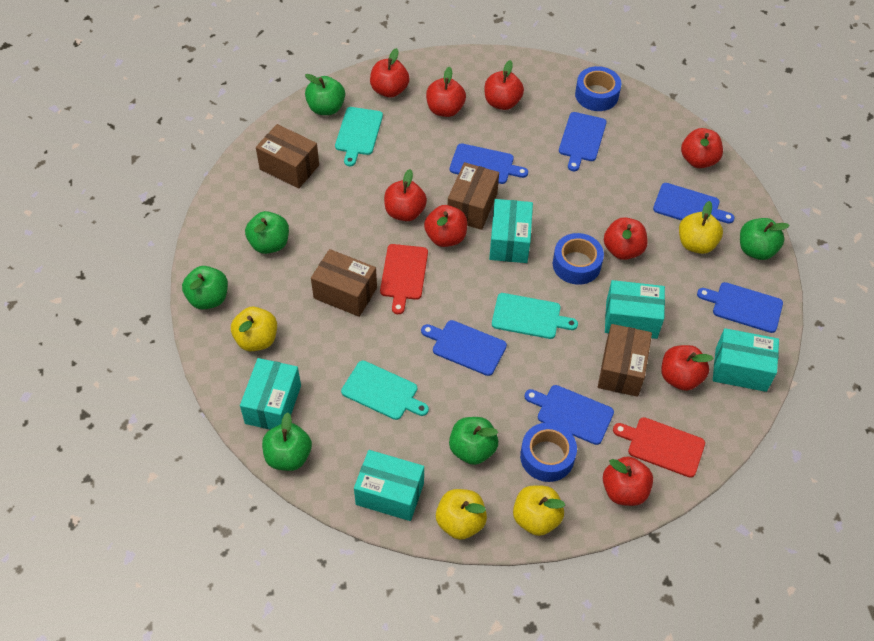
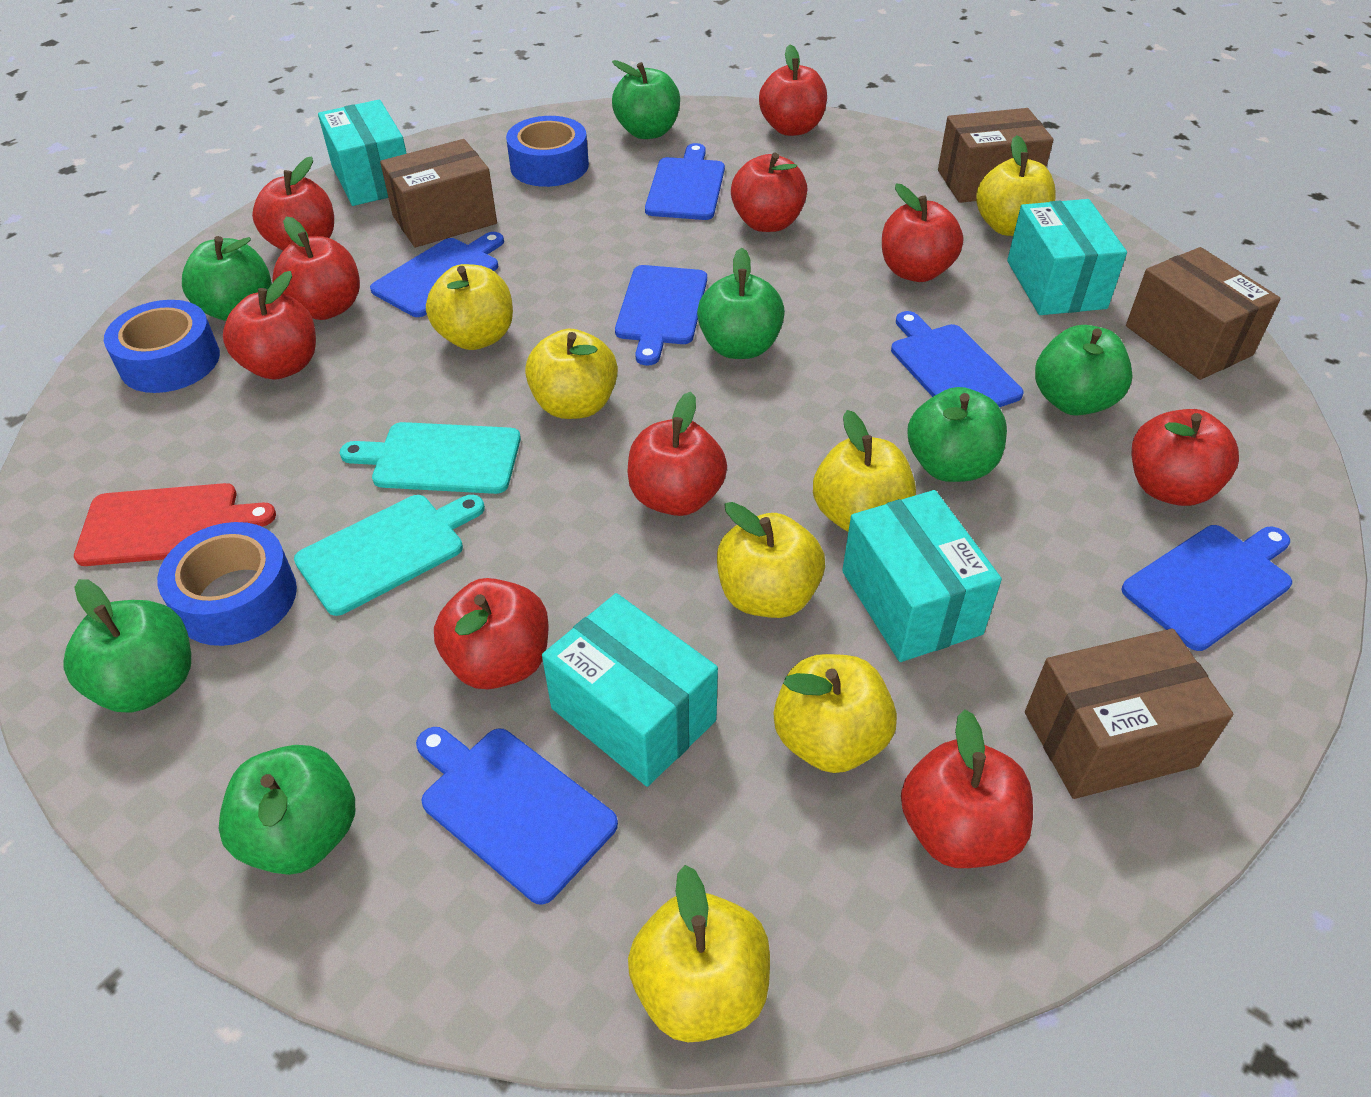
green apple: [182,266,228,310] [245,211,289,254] [262,412,312,471] [305,74,345,115] [449,417,498,465] [740,218,790,260] = 6 -> [63,579,191,713] [182,236,272,321] [218,745,355,875] [612,60,680,139] [697,248,785,359] [907,387,1007,482] [1035,325,1133,416] = 7
red apple: [370,48,409,98] [384,169,427,221] [424,205,467,247] [426,66,466,117] [485,60,524,110] [603,456,653,506] [604,217,648,260] [661,345,713,391] [681,128,723,168] = 9 -> [223,271,316,380] [252,156,334,251] [272,217,360,320] [434,578,549,689] [627,392,727,516] [731,152,808,232] [759,45,827,136] [882,183,963,282] [901,709,1033,868] [1131,409,1239,506] = 10
red cutting board: [380,244,428,314] [613,417,705,478] = 2 -> [74,483,276,566] = 1
turquoise box: [240,358,301,429] [354,450,424,521] [489,199,533,263] [605,280,665,339] [713,328,779,392] = 5 -> [318,100,407,206] [542,593,718,787] [842,490,1002,662] [1007,199,1127,315] = 4
turquoise cutting board: [335,107,383,166] [341,360,429,420] [492,293,578,339] = 3 -> [294,495,485,616] [340,422,521,494] = 2
yellow apple: [231,307,277,351] [436,489,487,540] [513,485,565,536] [679,201,723,254] = 4 -> [426,264,513,350] [525,328,618,419] [628,865,770,1042] [717,502,825,618] [774,654,897,773] [813,410,916,532] [976,135,1056,236] = 7

